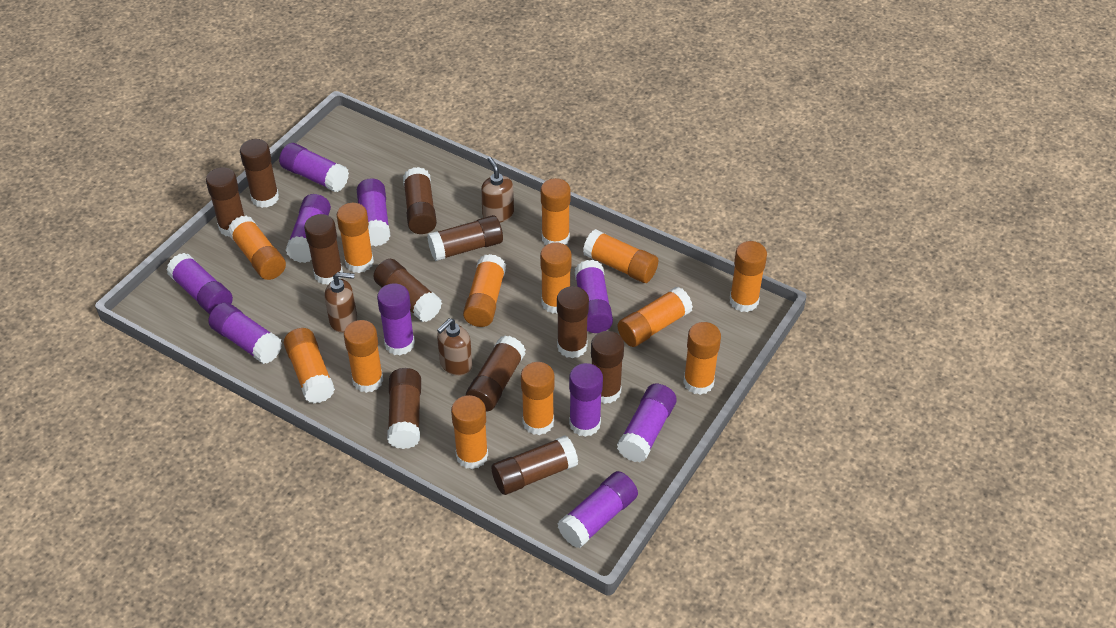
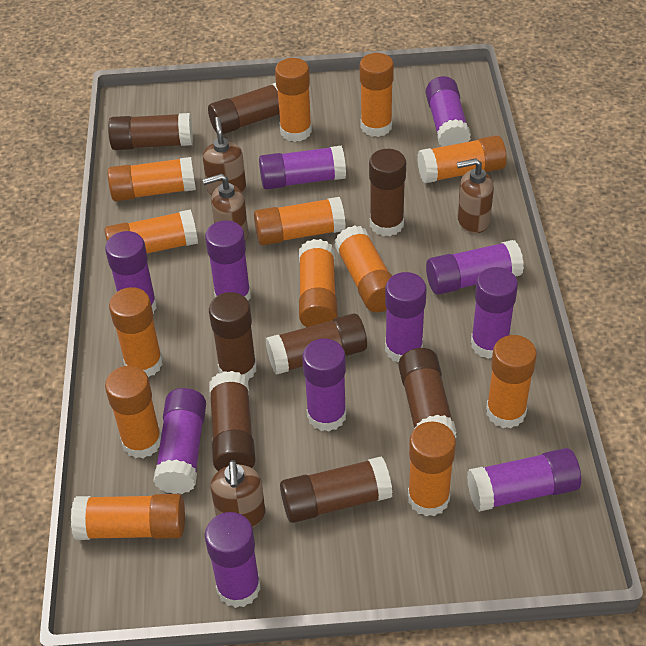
brown glue stick: [206,167,244,237] [240,139,279,208] [304,214,343,285] [373,259,442,322] [387,368,421,449] [403,167,437,234] [427,215,503,261] [466,336,526,411] [492,435,578,495] [557,286,589,359] [591,331,624,404] = 11 -> [108,113,193,150] [208,83,279,135] [209,292,257,381] [209,371,256,471] [266,313,367,375] [280,456,393,523] [369,149,406,236] [398,348,457,438] = 8
brown soap dispenser: [325,272,357,333] [437,318,472,376] [481,157,514,223] = 3 -> [202,174,248,241] [203,117,246,196] [210,460,265,527] [457,158,494,233] = 4
purple glue stick: [166,253,233,314] [208,302,282,364] [279,143,349,192] [285,194,331,263] [357,178,390,246] [377,283,415,356] [557,471,638,548] [569,363,603,437] [574,260,613,333] [617,384,677,462] = 10 -> [105,231,157,314] [153,388,206,494] [205,220,251,300] [205,512,261,608] [259,146,346,190] [302,339,347,432] [385,272,427,363] [426,76,471,147] [426,240,524,295] [467,448,581,512] [471,267,518,359] = 11

